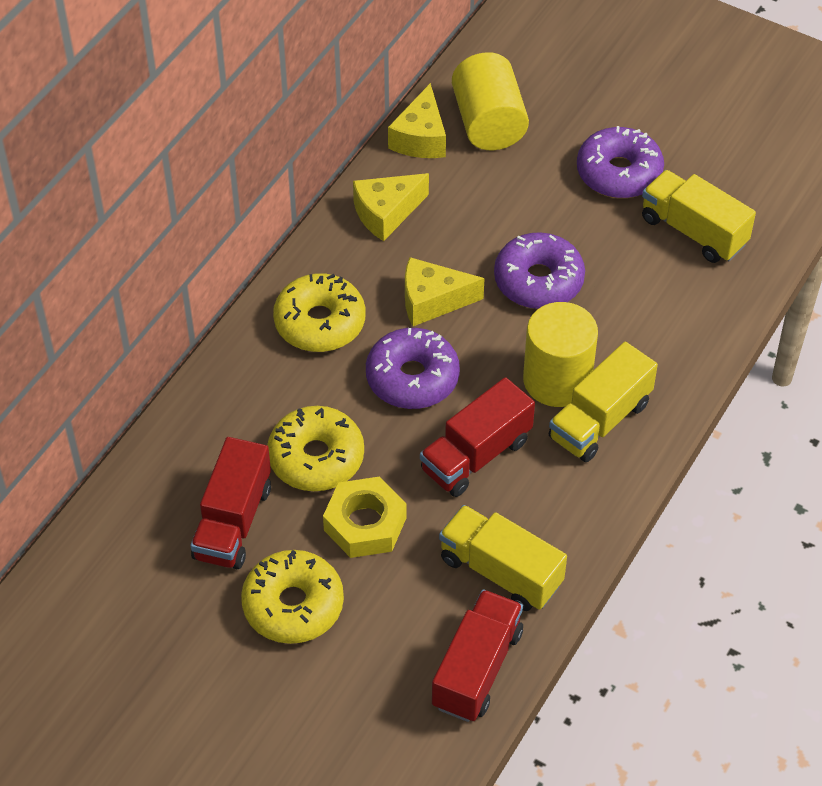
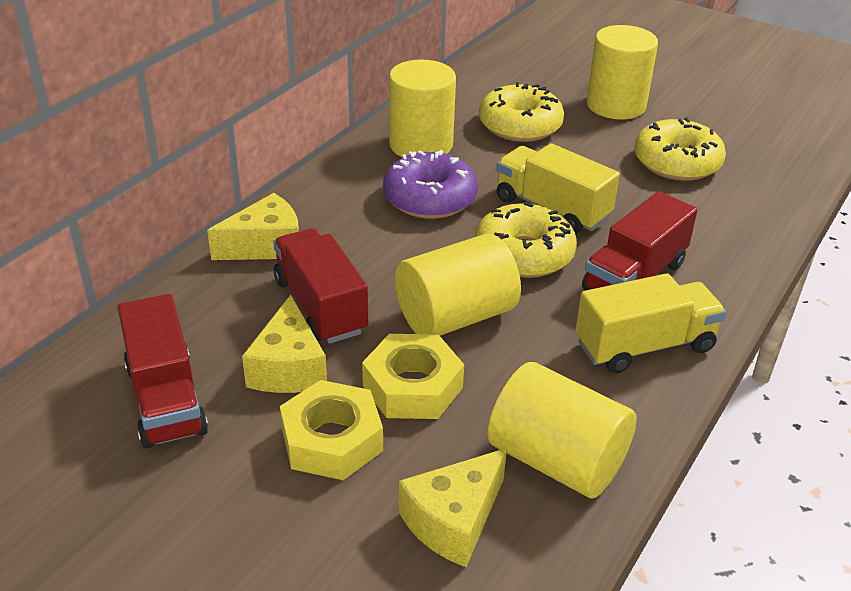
purple donut: [366,328,460,409] [494,232,585,309] [577,126,664,198] = 3 -> [383,150,478,219] = 1
yellow cylinder: [452,52,529,150] [523,302,598,407] = 2 -> [389,60,456,157] [395,233,521,336] [488,362,637,499] [587,25,658,120] = 4
yellow nut: [323,476,407,558] = 1 -> [280,380,383,480] [362,334,464,419] = 2
yellow truck: [439,505,567,611] [548,342,658,462] [642,170,756,263] = 3 -> [496,143,620,234] [575,273,726,374] = 2

